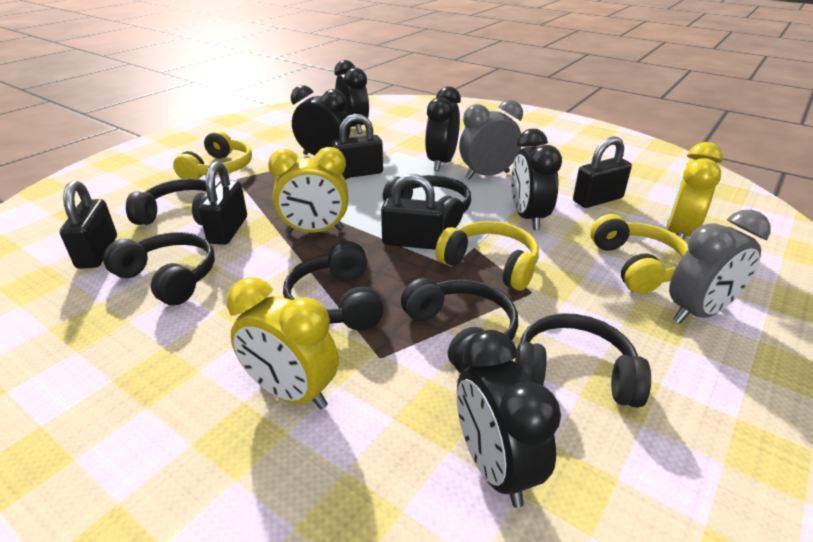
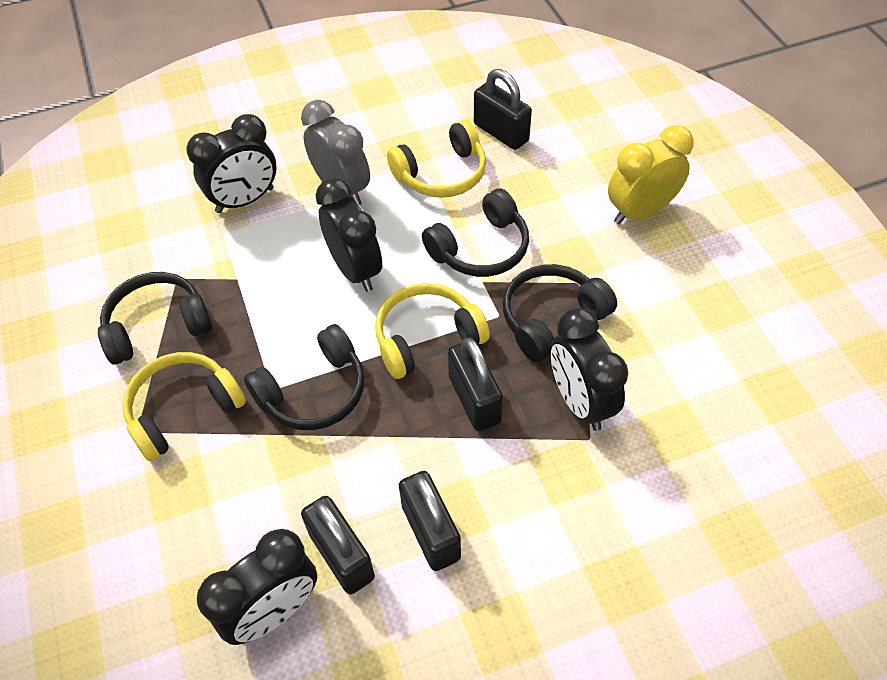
black clock: [291,85,350,155] [334,60,369,134] [425,86,461,171] [457,330,561,508] [511,129,562,230] = 5 -> [186,114,277,213] [197,529,317,645] [316,178,382,292] [550,308,628,431] = 4
black headphones: [103,232,215,305] [126,179,216,226] [283,241,384,330] [383,175,471,230] [401,278,518,373] [515,313,651,408] = 6 -> [98,272,213,365] [244,324,364,430] [422,189,529,277] [503,264,617,362] = 4
black padlock: [60,181,117,269] [199,162,247,245] [331,114,383,178] [381,174,445,250] [573,137,632,208] = 5 -> [301,496,375,594] [399,471,461,571] [448,337,503,431] [474,69,532,150] = 4
grey clock: [459,100,523,180] [669,210,771,324] = 2 -> [301,100,370,205] = 1
yellow clock: [227,278,339,409] [268,147,348,234] [667,142,723,240] = 3 -> [608,125,694,224] = 1

